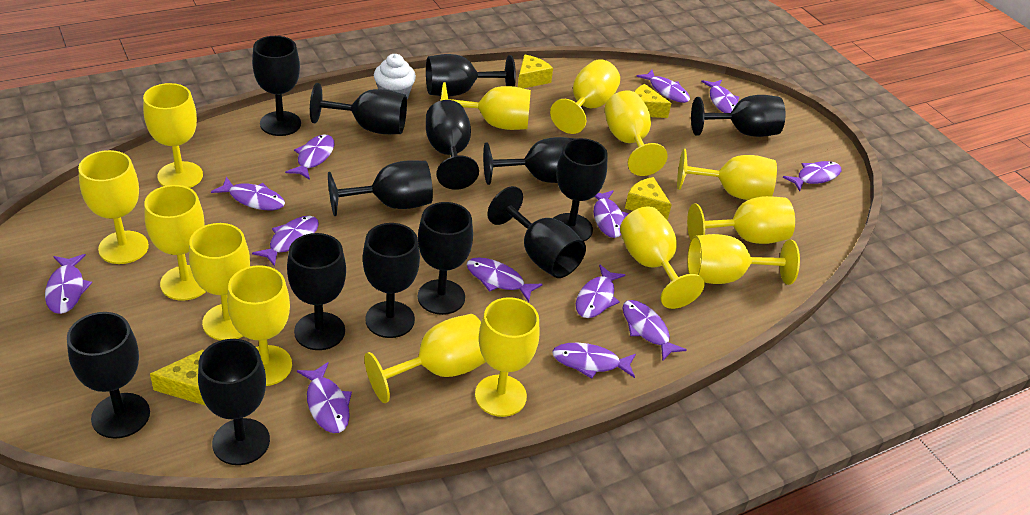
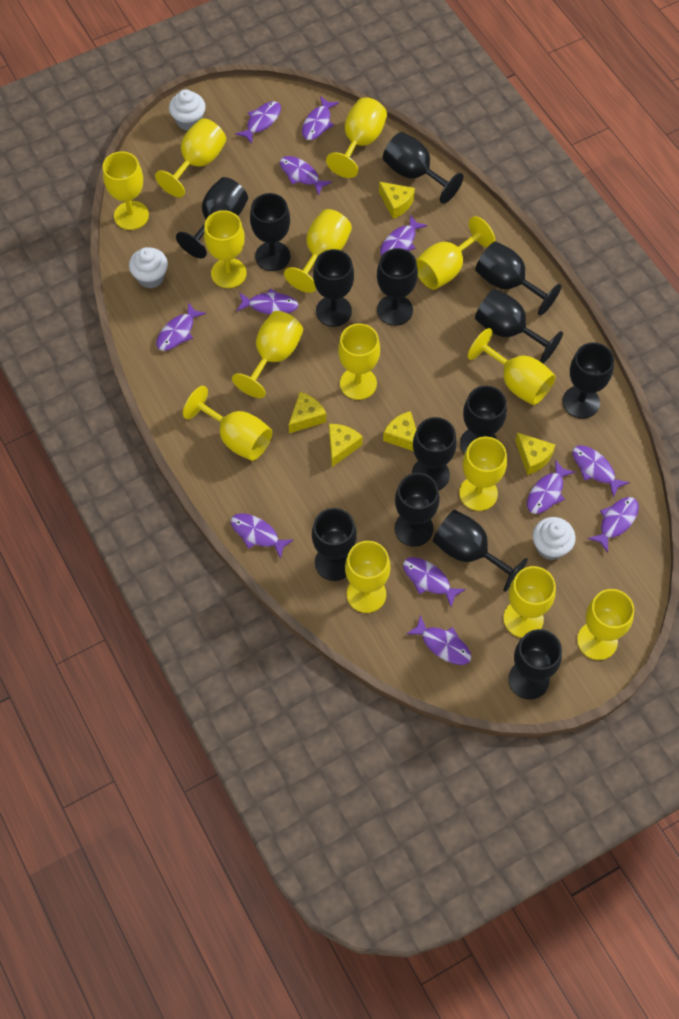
purple fish: [45,254,92,314] [211,177,285,210] [252,216,319,266] [285,135,334,180] [297,362,352,433] [466,257,543,302] [552,343,636,379] [576,264,625,318] [593,190,629,238] [622,300,687,361] [636,70,690,103] [701,80,739,113] [783,161,841,191] = 13 -> [156,302,206,351] [231,513,294,559] [235,101,281,144] [237,289,299,314] [280,156,332,196] [302,96,339,140] [380,215,428,256] [403,557,466,607] [406,615,472,665] [527,460,575,514] [572,445,630,497] [588,497,639,552] = 12
white cupcake: [374,54,416,99] = 1 -> [129,247,168,289] [169,89,206,131] [533,517,576,560] = 3
yellow cheese: [150,349,206,405] [518,54,553,88] [625,177,672,220] [634,84,671,118] = 4 -> [289,392,326,433] [329,424,363,467] [379,182,415,219] [383,411,416,451] [515,432,555,475] = 5

